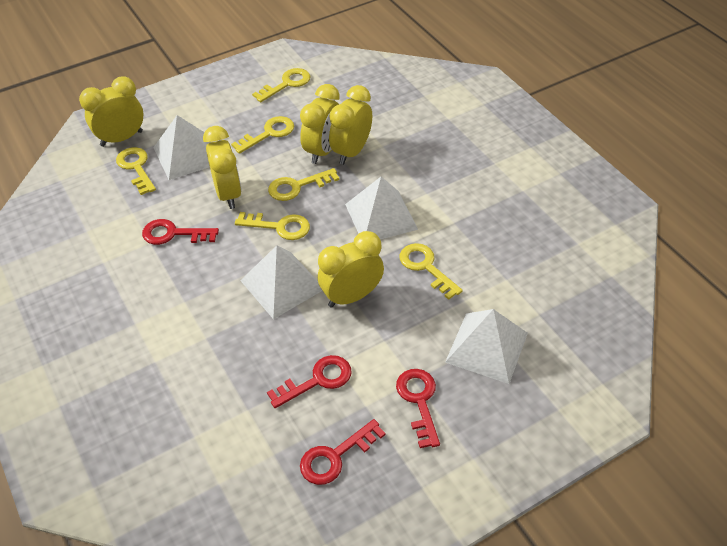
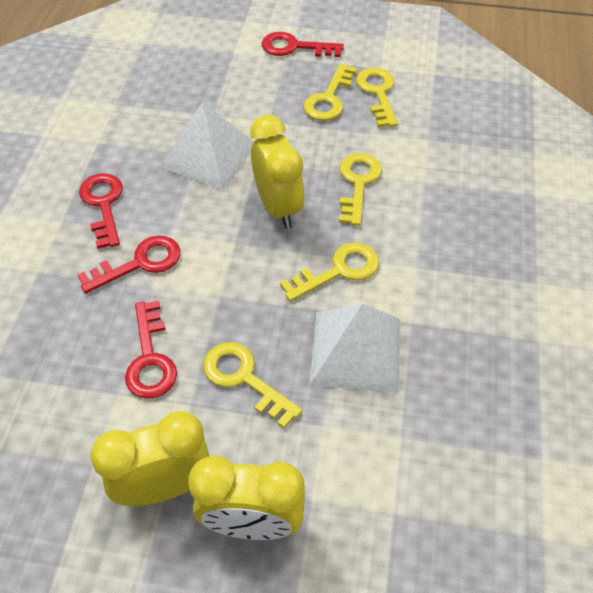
white pyramid: [153,115,210,180] [240,245,323,319] [345,176,418,239] [445,309,528,384] = 4 -> [160,102,254,190] [310,304,400,393] = 2
yellow clock: [79,76,144,147] [203,126,242,209] [300,84,340,164] [318,231,384,308] [329,85,372,165] = 5 -> [90,411,209,506] [188,456,305,540] [250,115,305,229] = 3
yellow key: [116,147,156,195] [231,116,294,154] [235,212,310,240] [252,68,310,102] [268,168,339,201] [399,243,463,300] = 6 -> [203,342,302,428] [280,243,379,301] [304,63,357,121] [339,153,382,226] [356,68,398,127] = 5

